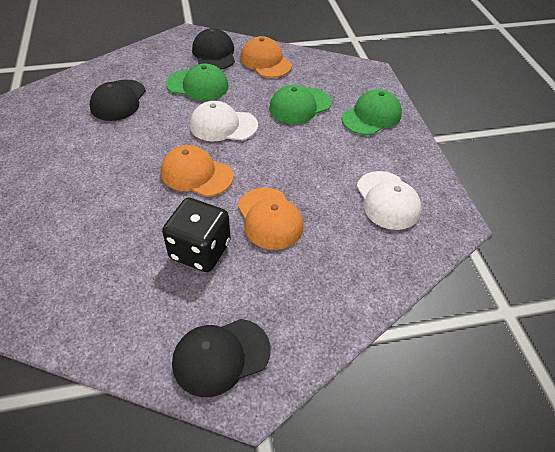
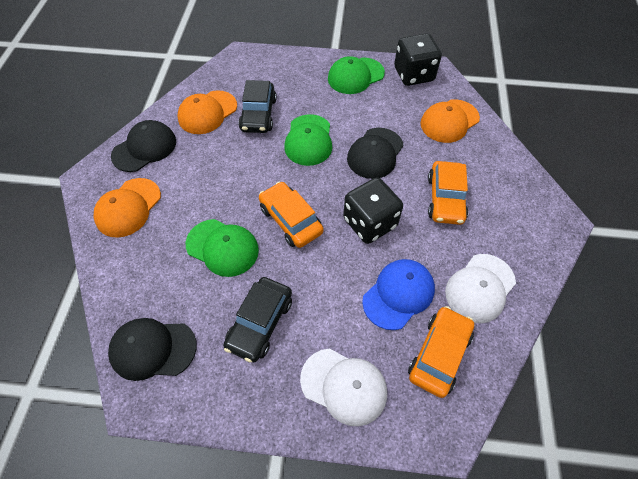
black car: none = 0 -> [223,277,292,362] [238,80,277,133] = 2
black dice: [162,198,231,272] = 1 -> [343,177,403,244] [394,33,442,86] = 2
blue cap: none = 0 -> [362,259,435,330] = 1
orange car: none = 0 -> [259,182,324,248] [408,306,474,398] [428,161,468,225] = 3

